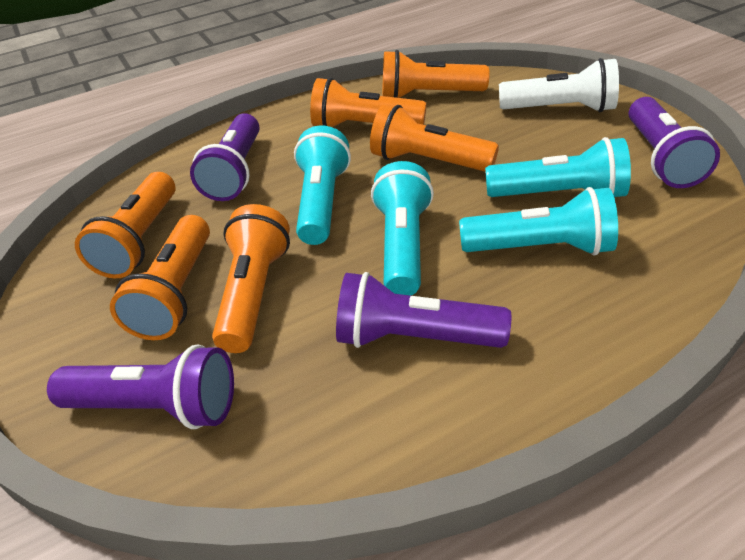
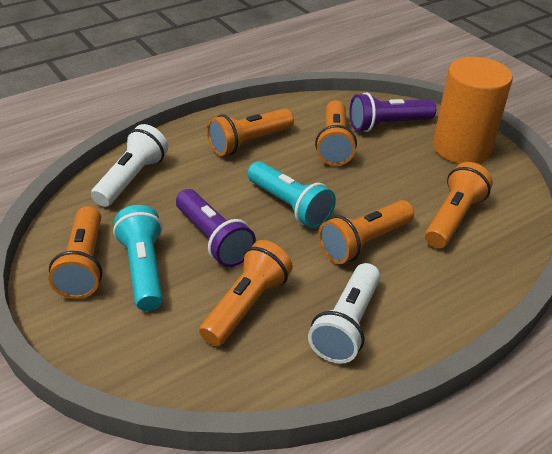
orange cylinder: none = 0 -> [433,57,513,164] = 1
purple flashlight: [47,344,234,429] [190,113,260,201] [336,272,511,348] [629,97,720,188] = 4 -> [176,189,256,267] [349,93,436,132] = 2
turquoise flashlight: [294,125,351,245] [371,161,434,296] [459,187,618,256] [485,137,631,197] = 4 -> [113,205,163,311] [248,161,336,229] = 2
white flashlight: [499,58,619,112] = 1 -> [91,124,168,207] [308,263,380,364] = 2

